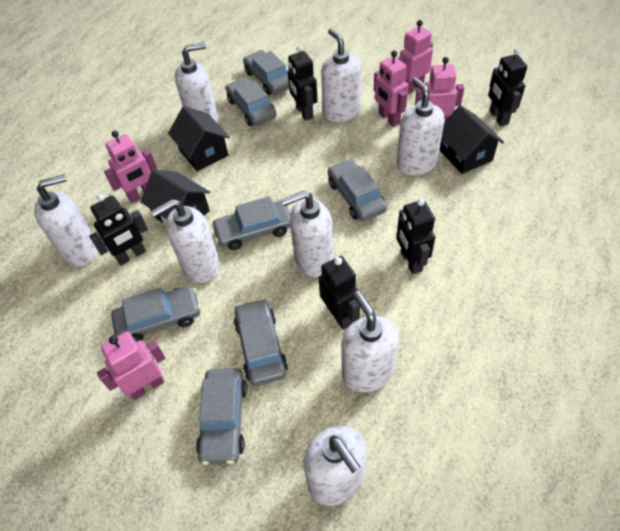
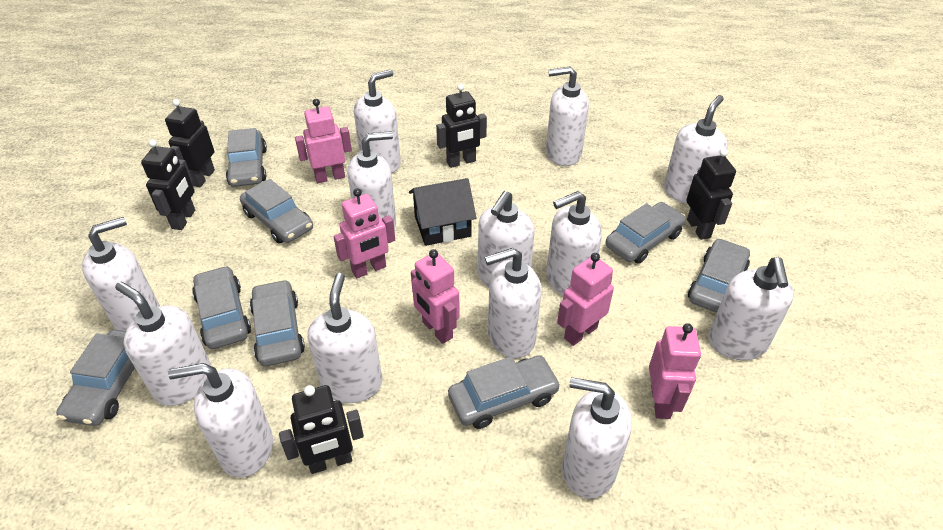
black house: [141,170,210,225] [168,106,230,171] [440,105,504,174] = 3 -> [409,178,476,246] = 1
grey car: [111,286,201,342] [196,368,247,465] [211,196,291,250] [226,78,277,126] [234,299,288,386] [243,50,289,95] [328,159,387,221] = 7 -> [56,330,135,426] [192,266,251,349] [226,128,267,187] [240,179,313,243] [250,280,305,366] [448,355,561,429] [605,202,686,263] [688,238,750,313] = 8
white soap dispenser: [34,175,98,267] [151,199,220,283] [175,42,218,123] [281,190,334,277] [303,426,366,506] [321,28,361,122] [341,291,399,392] [397,77,445,175] = 8 -> [82,217,160,331] [115,282,212,406] [168,363,273,478] [308,273,382,403] [348,131,396,229] [354,69,401,173] [478,191,535,288] [485,248,542,358] [546,66,589,166] [546,191,602,296] [562,377,632,499] [664,95,728,204] [708,257,794,360] = 13

